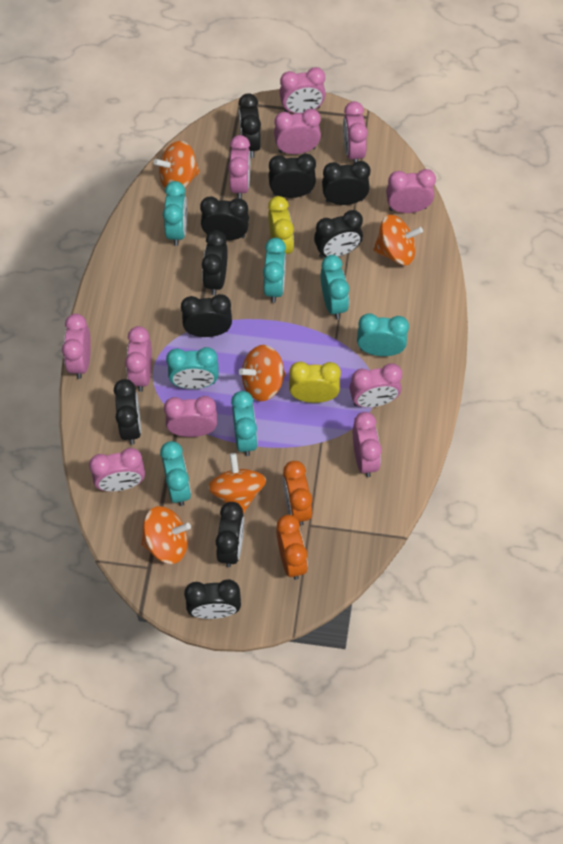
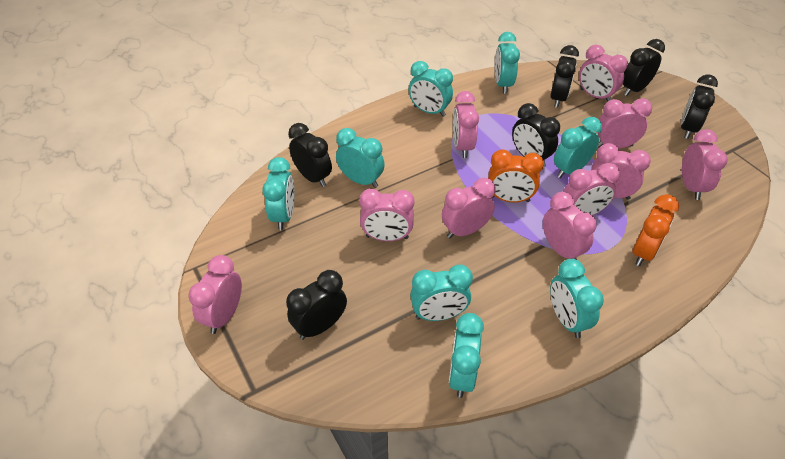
black clock: [114,379,141,445] [181,294,232,337] [184,579,241,619] [200,197,249,240] [202,230,228,295] [216,502,244,567] [238,93,261,158] [269,154,316,198] [314,210,363,258] [322,161,370,205] = 10 -> [286,270,347,340] [288,123,332,187] [512,103,560,167] [550,45,579,108] [623,39,665,96] [681,74,718,139] = 6
orange spinning top: [141,506,191,564] [154,141,200,188] [208,453,266,514] [239,345,285,401] [373,215,423,265] = 5 -> none = 0
pink clock: [62,314,91,379] [89,448,145,491] [125,326,152,392] [164,396,217,437] [228,135,250,199] [274,109,321,154] [279,67,326,114] [343,101,368,163] [349,363,402,408] [353,412,382,477] [386,169,436,213] = 11 -> [188,255,242,334] [359,189,415,241] [442,178,496,238] [453,91,479,158] [543,192,597,260] [563,163,620,215] [579,45,628,102] [591,143,651,200] [597,98,652,149] [682,129,728,200] = 10
turquoise clock: [160,441,191,506] [163,181,187,246] [166,347,219,389] [231,391,258,456] [263,238,286,303] [321,255,349,319] [357,313,409,356] = 7 -> [262,157,295,230] [336,128,385,188] [409,61,453,117] [410,265,473,321] [449,313,484,398] [495,32,520,94] [550,259,604,338] [554,117,602,178] = 8
yellow clock: [268,196,294,254] [289,361,341,403] = 2 -> none = 0

